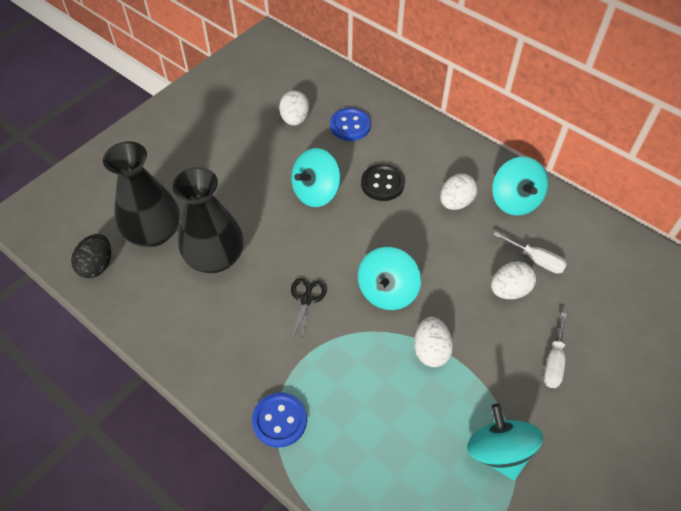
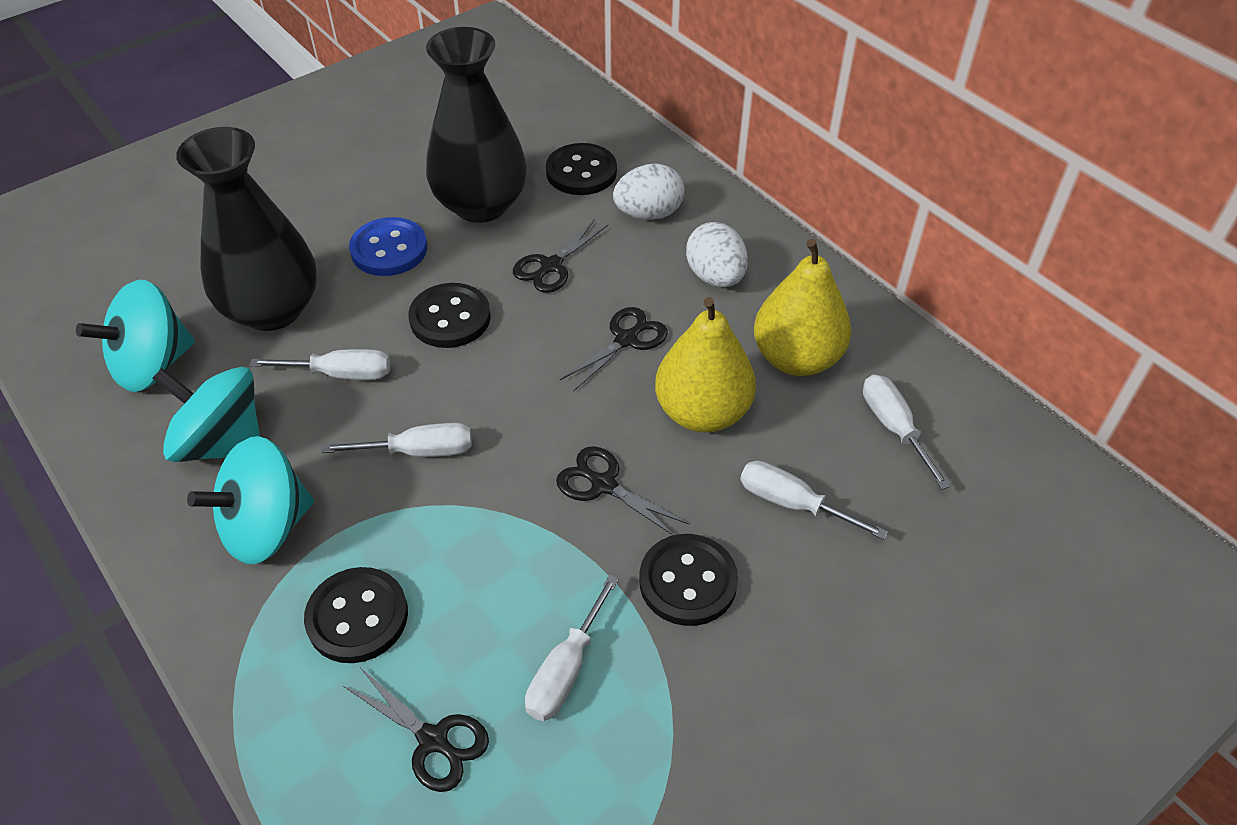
black button: [361,164,405,201] = 1 -> [304,567,408,663] [408,283,491,348] [546,143,617,195] [639,534,738,626] = 4
black egg: [71,234,111,278] = 1 -> none = 0
black scissors: [290,278,327,343] = 1 -> [343,668,489,792] [513,219,608,293] [556,446,689,535] [560,307,668,391] = 4
blue button: [252,392,307,448] [330,108,371,141] = 2 -> [349,217,427,276] = 1
turquoise spinning top: [291,148,341,207] [358,247,421,310] [467,404,543,480] [492,156,548,216] = 4 -> [76,280,195,392] [152,367,260,462] [187,436,314,564] = 3
white egg: [279,90,309,126] [414,317,453,367] [440,173,478,210] [491,261,536,299] = 4 -> [613,163,685,220] [686,222,748,287] = 2
white screwdriver: [493,231,567,274] [543,312,567,388] = 2 -> [250,349,390,380] [322,422,472,457] [525,574,619,721] [740,461,888,540] [863,374,951,490] = 5
yellow pear: none = 0 -> [655,297,756,432] [754,239,851,376] = 2

